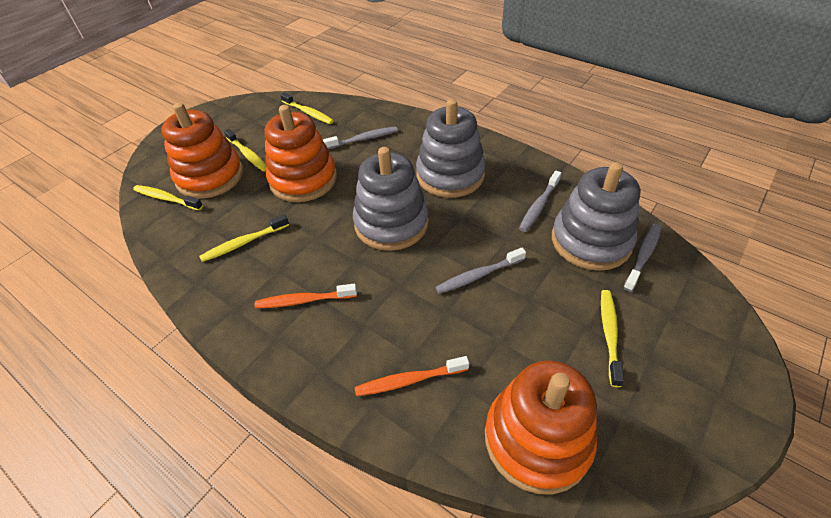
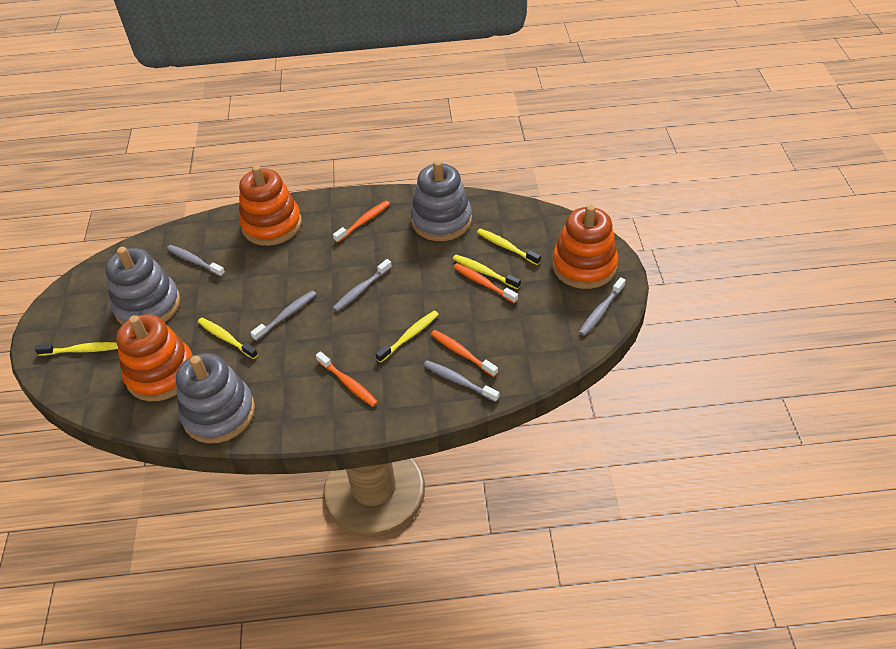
grey toothbrush: [323,127,398,149] [435,248,526,294] [519,171,561,232] [624,224,662,292] = 4 -> [167,245,225,277] [250,291,316,341] [333,259,392,312] [423,360,499,402] [579,277,626,336] = 5
orange toothbrush: [255,284,357,308] [355,356,469,396] = 2 -> [316,351,378,407] [333,201,390,243] [431,330,498,377] [453,263,518,303] = 4

